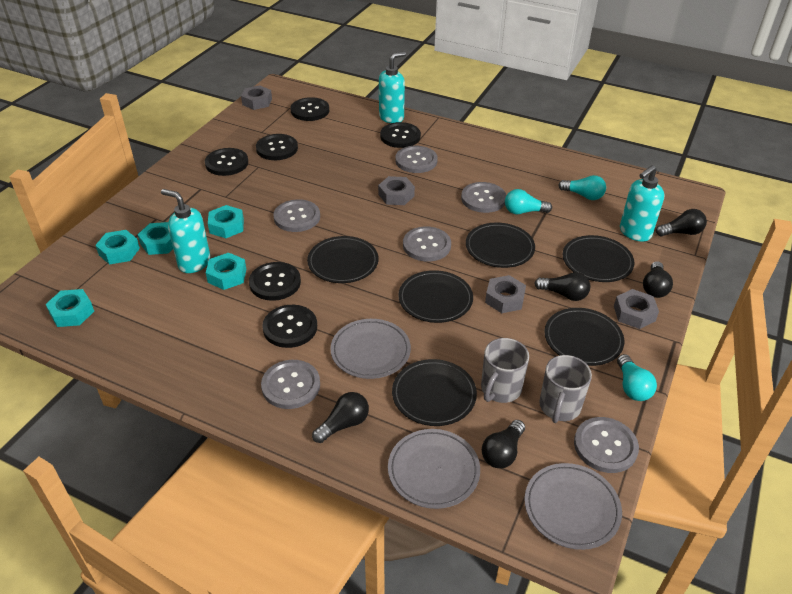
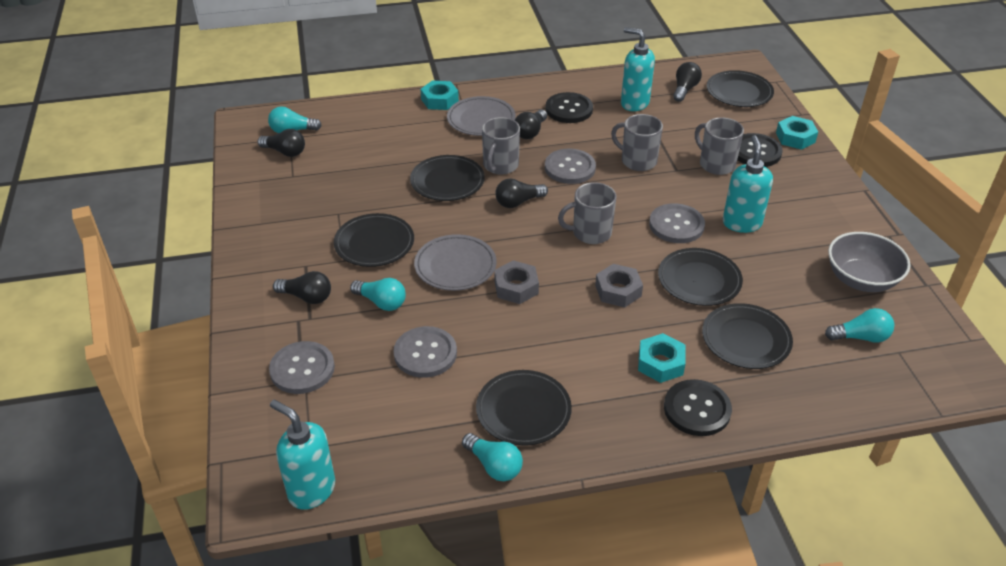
black button: [205,148,248,176] [249,262,301,301] [256,134,298,160] [262,305,317,348] [291,97,329,121] [380,122,421,148] = 6 -> [546,92,593,123] [664,379,732,436] [737,133,783,167] = 3
grey bowl: none = 0 -> [828,232,911,292] = 1
grey button: [261,360,320,409] [273,199,320,232] [395,146,438,173] [403,227,451,262] [461,182,506,213] [574,417,639,473] = 6 -> [269,341,335,394] [394,326,457,378] [545,149,596,184] [649,203,705,243] = 4
grey mug: [481,338,529,403] [539,355,592,423] = 2 -> [482,117,520,175] [558,182,616,244] [611,114,663,171] [695,117,744,175] = 4
grey nut: [241,85,272,110] [378,176,415,205] [485,275,526,313] [614,289,659,329] = 4 -> [494,260,539,304] [595,264,643,307] = 2
grey plate: [330,319,411,379] [388,429,480,509] [524,463,622,550] = 3 -> [414,234,497,291] [447,96,516,136] = 2
turquoise light bulb: [505,189,552,214] [558,175,606,200] [617,354,657,401] = 3 -> [268,107,322,133] [350,278,406,311] [462,433,523,481] [825,308,894,343] = 4
turquoise nut: [46,289,94,327] [95,230,140,265] [138,222,173,255] [206,253,246,290] [208,205,244,238] = 5 -> [420,81,459,110] [638,333,686,383] [776,116,818,150] = 3

